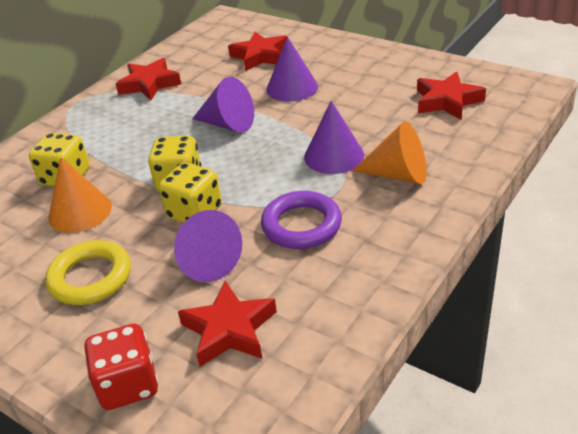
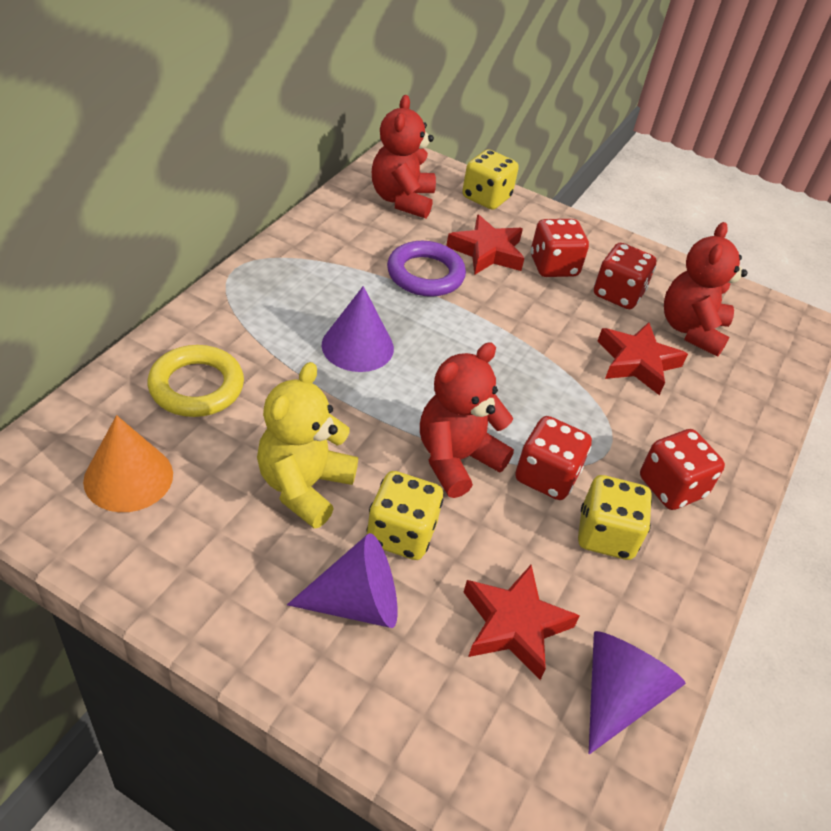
orange cone: [48,157,112,233] [352,121,427,184] = 2 -> [83,415,173,512] = 1
purple cone: [174,210,242,282] [192,77,254,132] [266,37,318,102] [304,101,364,174] = 4 -> [287,533,398,628] [321,286,394,372] [589,631,686,755] = 3
red dice: [84,324,158,410] = 1 -> [515,416,592,500] [531,219,589,277] [594,243,656,309] [640,429,725,510] = 4
red star: [115,58,181,101] [178,281,277,367] [228,32,287,71] [417,72,486,120] = 4 -> [446,215,525,275] [464,565,580,680] [598,322,688,395] = 3
red teddy bear: none = 0 -> [372,95,436,218] [420,342,514,498] [664,222,747,357] = 3
yellow teddy bear: none = 0 -> [257,362,358,529] = 1

